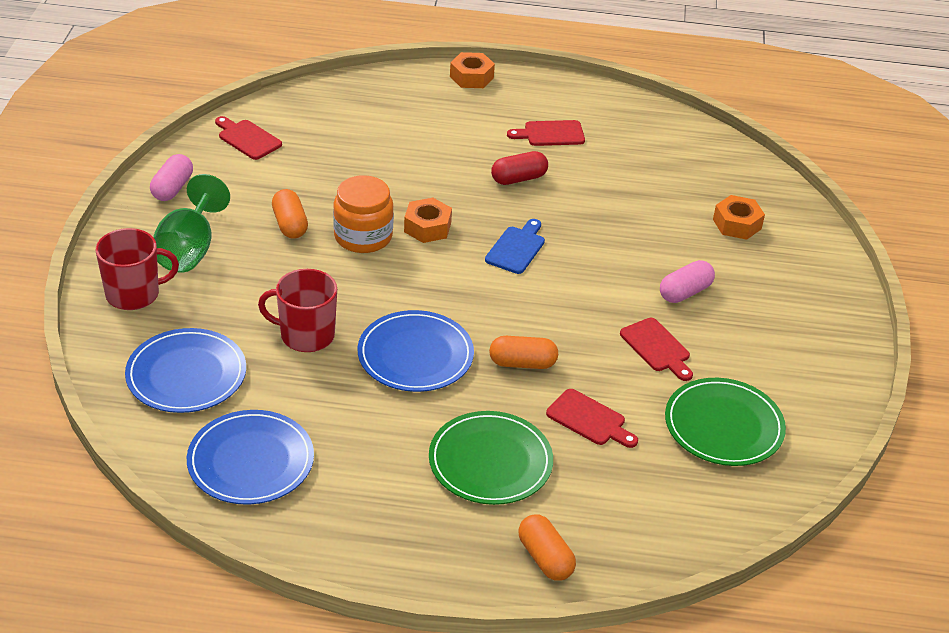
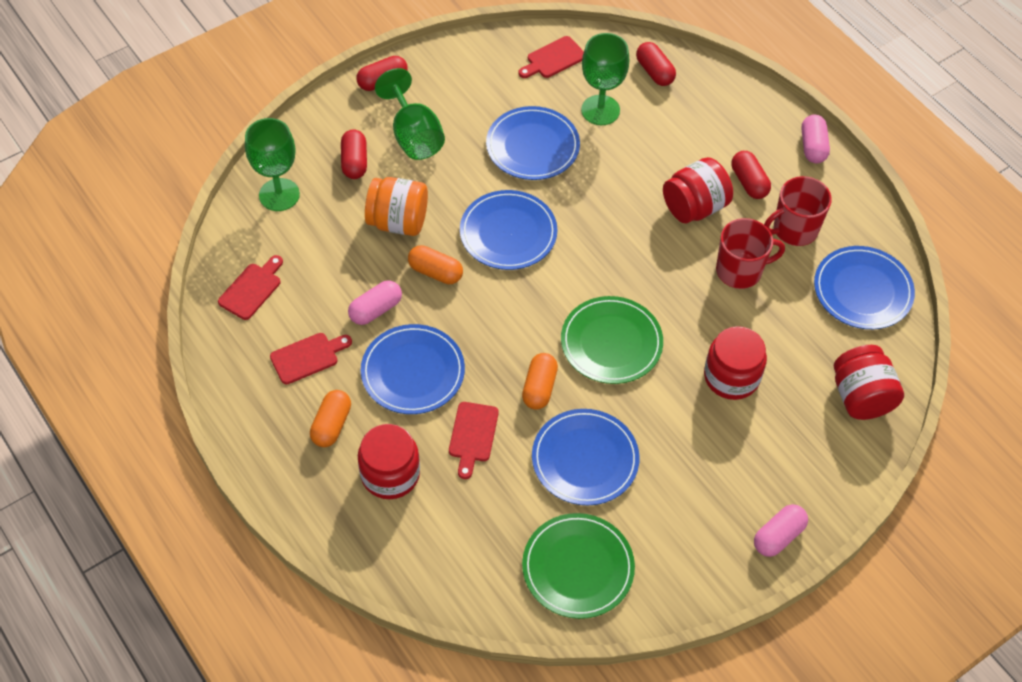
blue cutting board: [485,219,545,274] = 1 -> none = 0
blue plate: [125,328,246,413] [187,410,314,505] [358,310,474,392] = 3 -> [361,324,465,414] [460,190,558,270] [486,106,580,180] [532,409,640,505] [814,246,915,329] = 5
green goblet: [153,174,230,272] = 1 -> [245,118,300,211] [375,68,445,160] [581,33,629,125] = 3
orange nut: [404,198,452,243] [450,52,495,88] [713,195,765,240] = 3 -> none = 0
pink capsule: [150,154,193,201] [660,260,715,303] = 2 -> [348,281,402,325] [754,504,808,557] [802,114,830,163] = 3
red capsule: [491,151,548,185] = 1 -> [341,129,367,179] [356,56,408,91] [636,42,676,86] [732,151,771,199] = 4
red jar: none = 0 -> [358,424,420,499] [663,157,733,223] [704,326,767,400] [834,345,904,420] = 4

